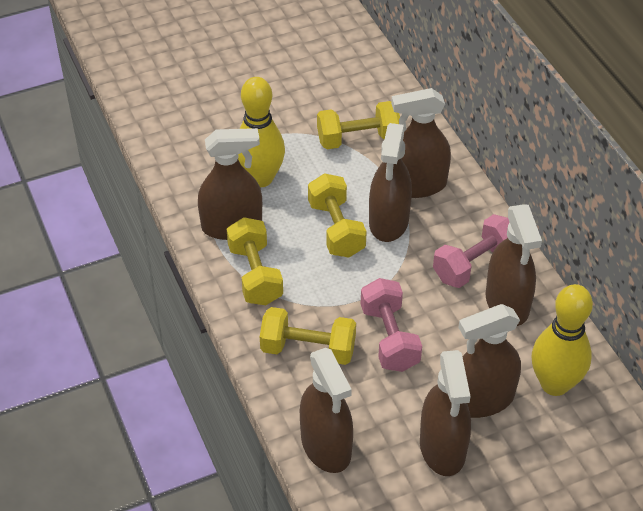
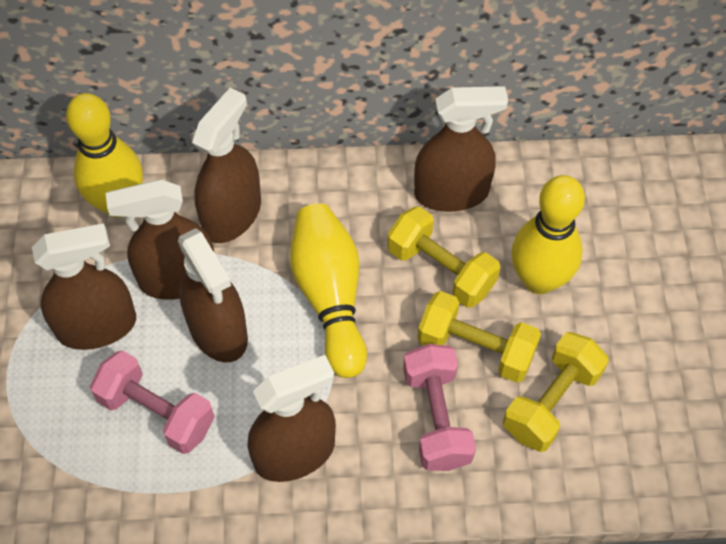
brown spray bottle: [198,128,262,240] [300,348,353,473] [369,123,412,242] [391,88,451,198] [420,350,471,476] [458,304,521,418] [486,204,542,326] = 7 -> [32,223,136,350] [106,179,214,300] [178,228,248,362] [192,88,261,243] [247,355,336,482] [414,86,508,212] = 6
yellow bowling pin: [238,77,285,187] [532,284,593,396] = 2 -> [66,93,143,217] [290,203,367,378] [511,175,585,294] = 3
yellow dumbbell: [227,217,283,305] [260,307,356,365] [308,173,367,258] [317,101,400,149] = 4 -> [387,206,500,308] [417,291,541,383] [503,332,609,452] = 3

